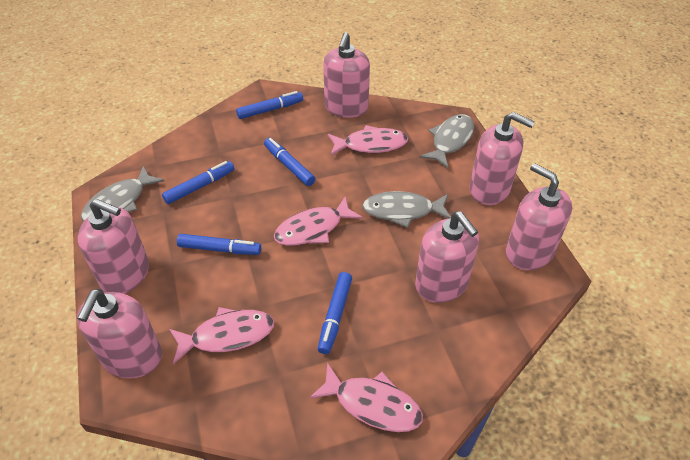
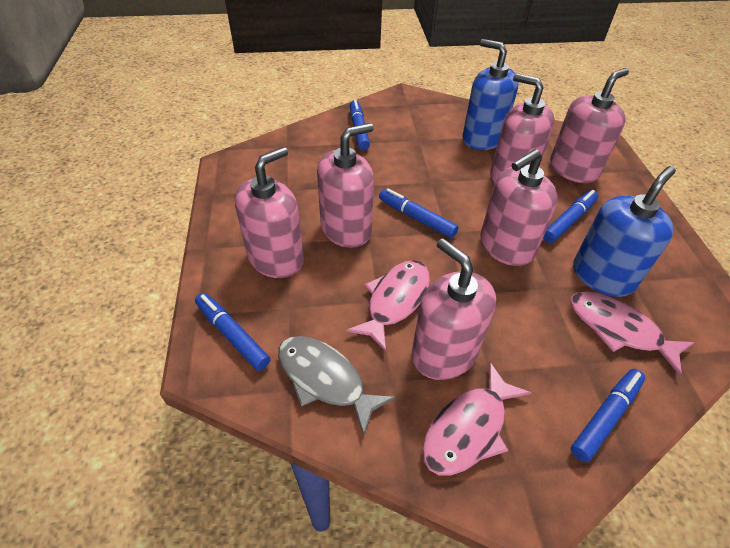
blue soap dispenser: none = 0 -> [462,39,519,150] [573,166,676,297] = 2
grey fish: [81,165,164,221] [362,191,451,228] [420,114,474,168] = 3 -> [278,336,395,436] = 1
pink fish: [169,307,274,364] [274,196,363,246] [309,362,423,432] [328,125,408,155] = 4 -> [346,260,430,352] [422,362,531,476] [570,291,695,376] = 3

